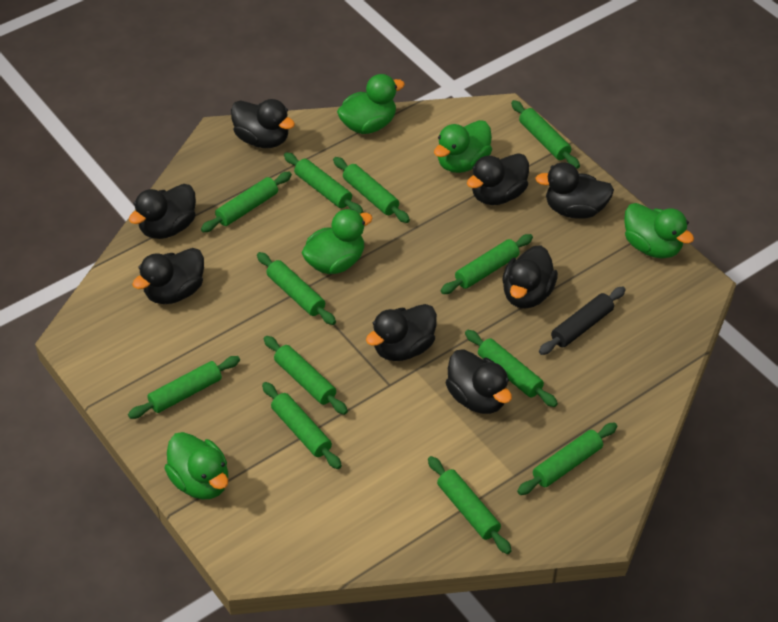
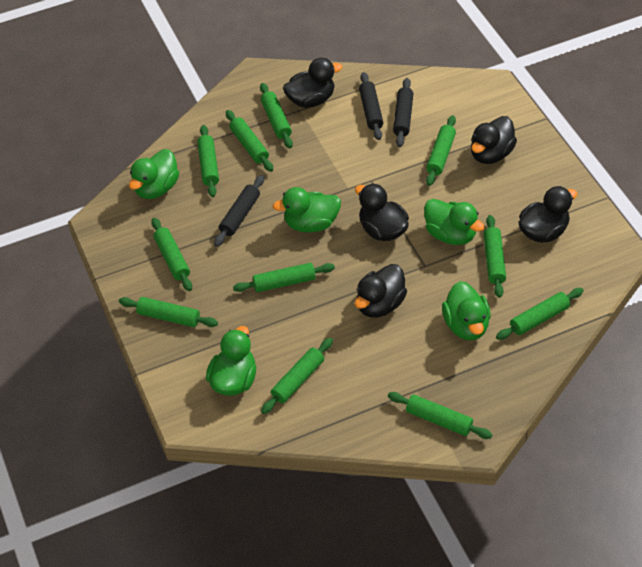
black duck: [129,184,196,239] [132,248,204,304] [231,99,295,148] [366,304,437,361] [446,349,512,414] [467,153,529,205] [502,245,558,309] [535,162,614,219] = 8 -> [283,58,342,108] [355,183,409,241] [355,264,407,317] [471,116,517,164] [518,186,578,243] = 5
black rolling pin: [539,286,626,355] = 1 -> [214,175,264,247] [359,72,383,140] [393,78,413,147] = 3
green rolling pin: [128,356,240,419] [201,172,292,232] [257,252,336,325] [262,382,342,469] [264,336,348,415] [284,152,363,214] [333,157,410,223] [428,456,512,554] [441,234,533,294] [465,330,558,407] [511,100,580,169] [517,423,617,495] = 12 -> [119,297,218,327] [151,218,192,291] [197,125,219,197] [226,110,273,172] [233,263,335,292] [260,83,293,148] [261,338,333,414] [388,392,493,439] [426,115,456,186] [483,215,506,298] [496,288,583,340] = 11

